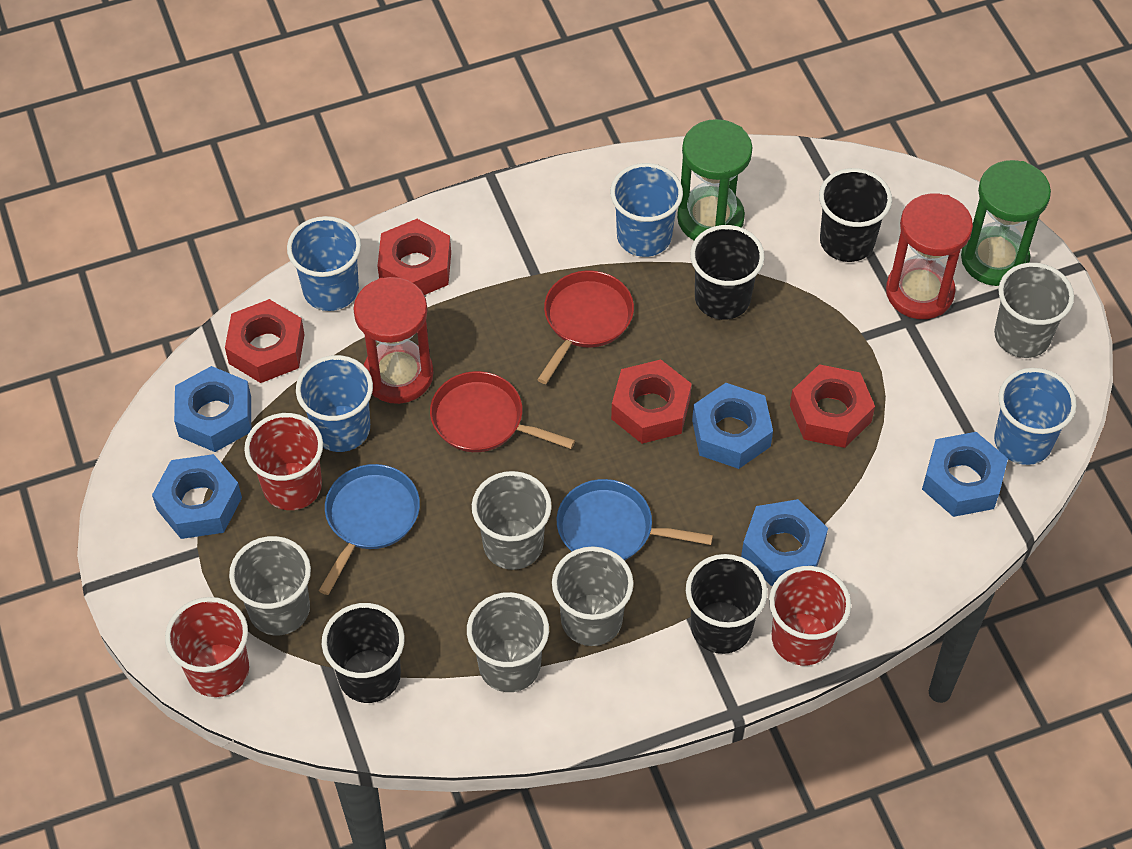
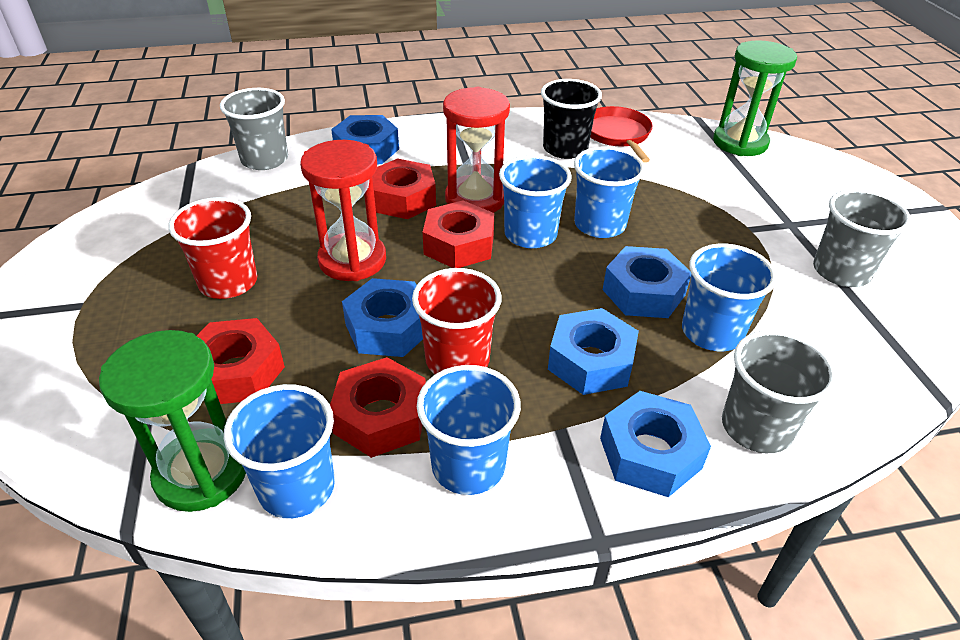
black cup: [322,603,405,703] [686,554,768,654] [690,225,765,320] [819,168,892,262] = 4 -> [541,79,602,159] = 1
blue cup: [287,216,361,311] [296,355,373,452] [610,163,683,257] [994,368,1077,465] = 4 -> [224,384,335,518] [417,365,521,495] [499,155,572,248] [574,147,645,238] [682,244,777,351] = 5
blue pan: [319,464,420,595] [557,479,713,560] = 2 -> none = 0
grey cup: [229,536,311,635] [467,592,549,692] [472,471,552,570] [552,546,634,646] [994,263,1074,358] = 5 -> [220,88,288,170] [722,330,836,453] [813,189,911,287] = 3
red cup: [165,597,249,697] [244,413,323,510] [769,566,851,665] = 3 -> [168,197,257,299] [412,268,502,374] = 2
red pan: [430,371,575,452] [537,270,634,384] = 2 -> [590,106,653,163] = 1

